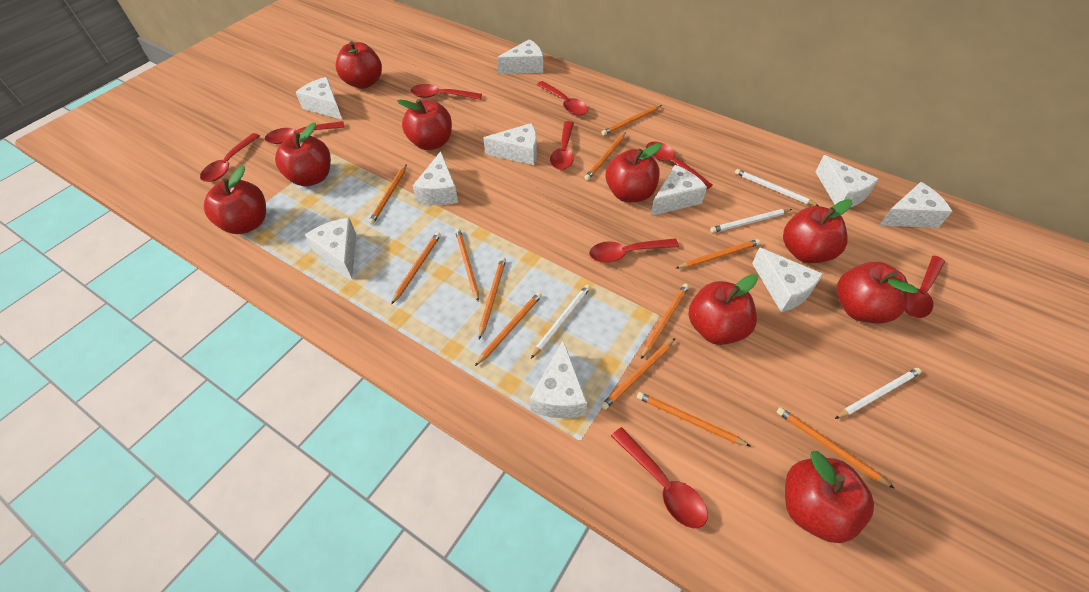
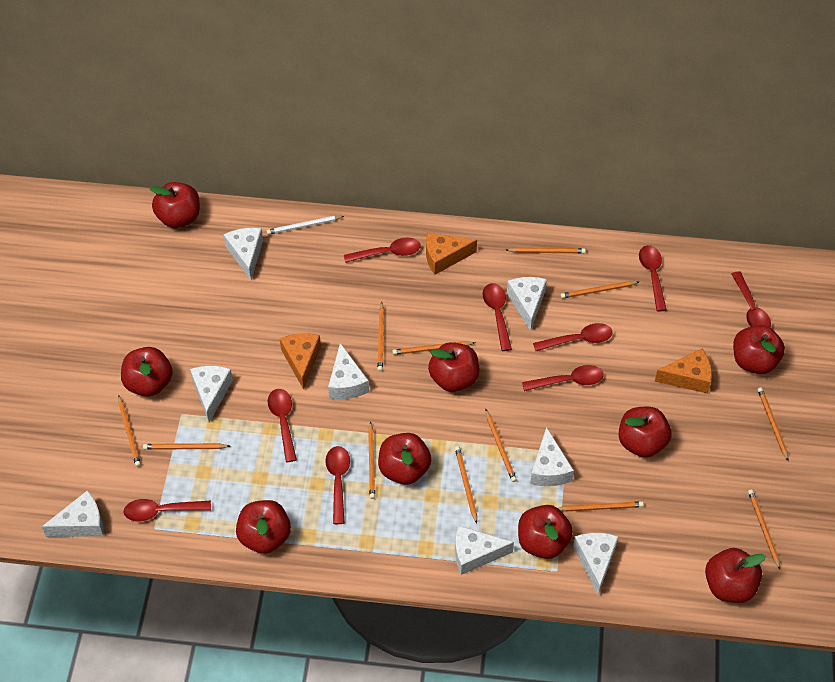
orange cheese: none = 0 -> [280,333,321,390] [426,233,477,275] [655,349,712,394] = 3
white cheese: [296,77,342,120] [305,218,356,279] [412,151,458,205] [483,123,537,165] [497,39,543,74] [530,341,587,418] [651,165,707,216] [752,247,823,312] [815,155,879,207] [880,182,952,228] = 10 -> [42,491,104,537] [190,366,233,422] [223,228,263,280] [328,343,369,399] [455,525,514,575] [507,277,547,331] [530,427,574,486] [573,533,619,595] = 8
white pencil: [531,285,591,358] [710,209,792,233] [735,169,819,206] [835,368,921,419] = 4 -> [266,216,344,235] = 1

